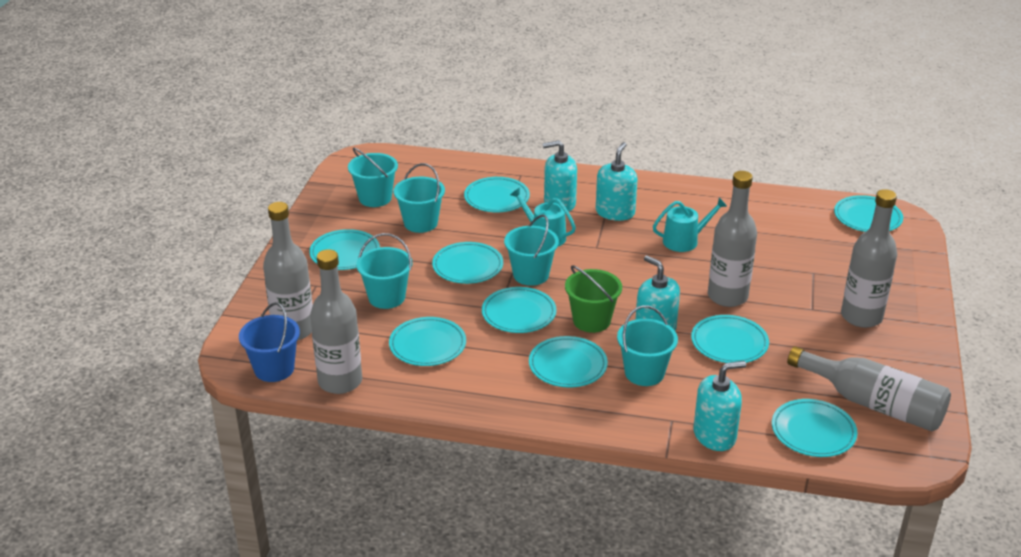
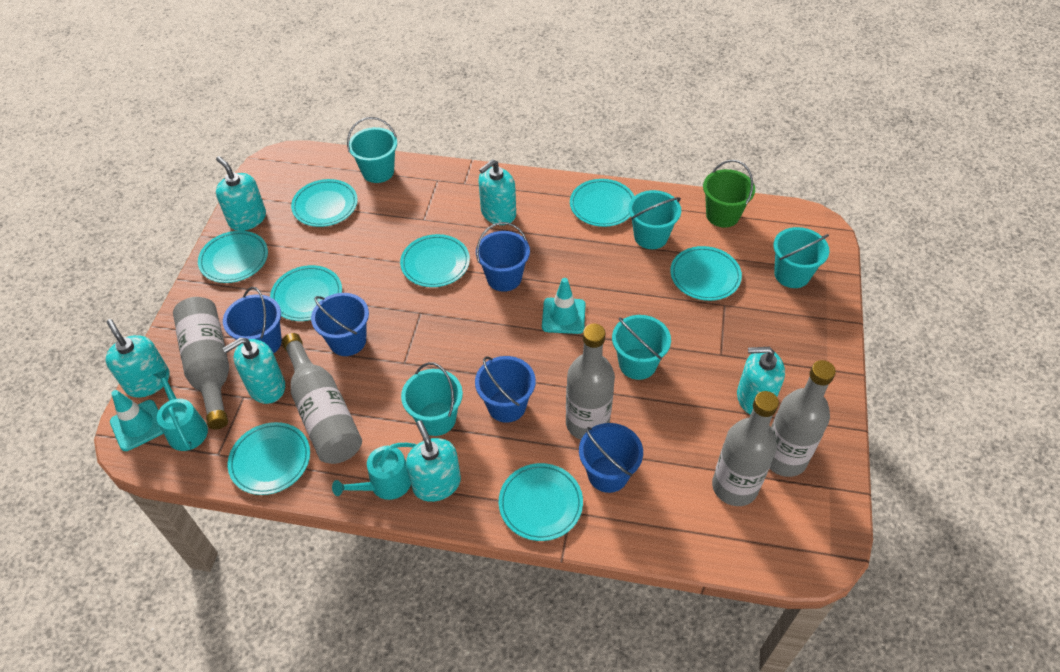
blue bucket: [239,302,300,382] = 1 -> [223,287,282,354] [311,293,369,356] [475,356,536,423] [476,222,530,292] [579,423,643,493] = 5
turquoise plate: [309,229,380,270] [389,317,466,366] [432,242,503,284] [464,177,530,212] [482,287,557,333] [529,336,608,387] [691,315,769,363] [772,399,857,457] [834,195,903,232] = 9 -> [198,231,268,283] [228,422,310,495] [270,265,342,321] [291,179,358,227] [400,234,470,287] [499,463,583,541] [570,179,634,227] [670,246,742,301] = 8
turquoise soap dispenser: [543,140,577,212] [596,142,638,221] [635,255,680,331] [694,361,746,451] = 4 -> [106,319,170,398] [216,156,266,231] [223,337,285,404] [406,420,461,502] [479,159,516,225] [737,347,785,415] = 6
turquoise traffic cone: none = 0 -> [110,390,164,451] [542,278,586,334] = 2

